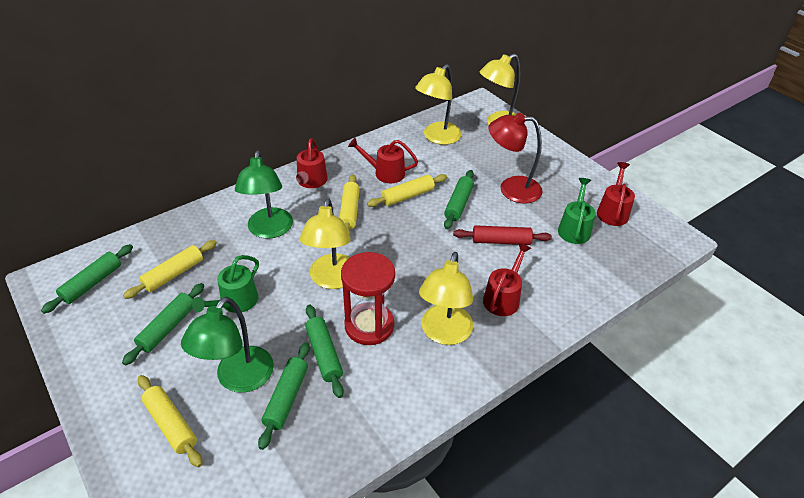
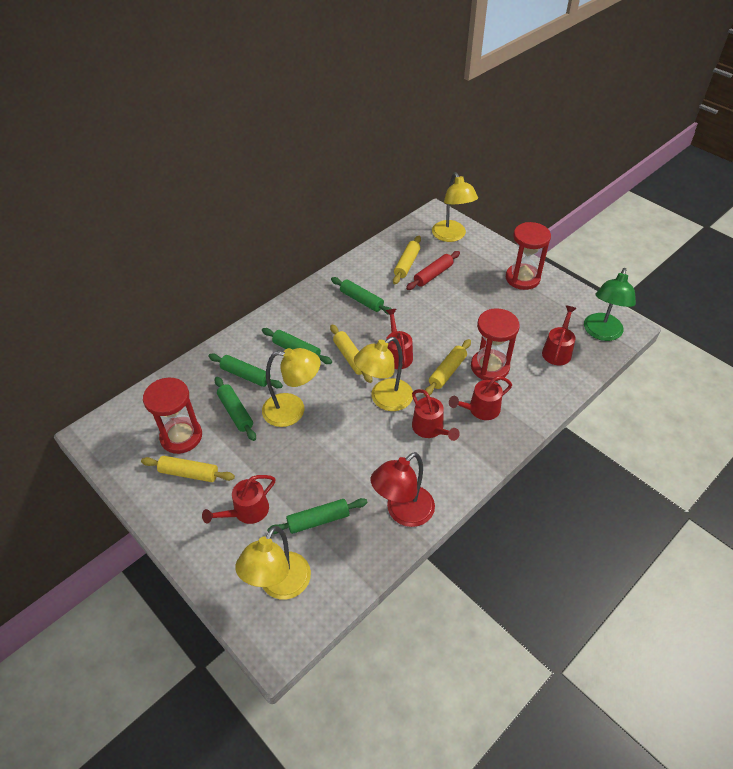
green lamp: [181,297,274,393] [235,151,293,239] = 2 -> [584,268,636,341] = 1
green watering can: [192,255,259,313] [558,178,596,244] = 2 -> none = 0
red hourglass: [341,252,395,345] = 1 -> [143,378,202,454] [471,308,520,381] [506,222,551,290] = 3
red watering can: [296,138,328,188] [348,138,418,183] [483,243,531,316] [597,162,635,226] = 4 -> [202,475,276,524] [386,309,413,369] [412,389,460,441] [449,376,512,420] [542,306,577,365] = 5

